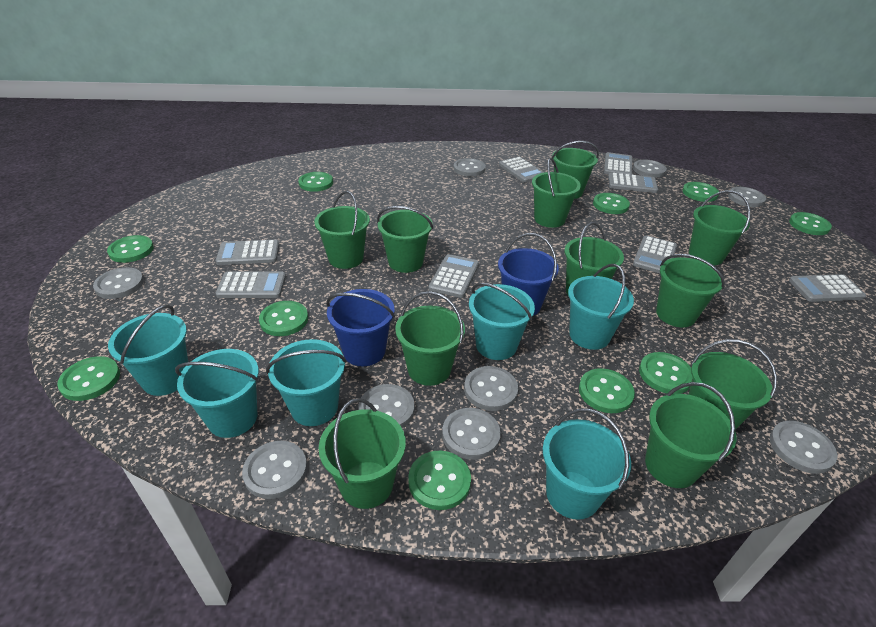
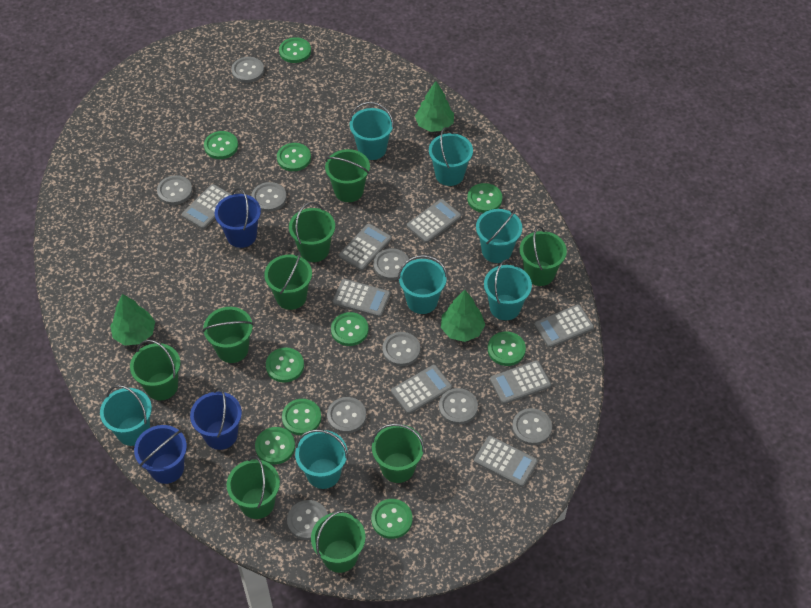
blue bucket: [326,289,395,366] [498,233,559,316] = 2 -> [134,425,187,484] [190,387,242,450] [215,188,261,248] = 3
green bucket: [314,191,370,269] [319,398,406,509] [377,206,433,273] [395,291,465,386] [532,158,581,228] [552,141,599,199] [564,222,624,295] [645,382,736,488] [656,254,725,327] [689,190,751,265] [689,339,777,430] = 11 -> [130,340,180,400] [203,307,254,363] [227,456,280,519] [264,252,312,310] [289,202,335,262] [311,510,365,573] [325,149,370,202] [371,424,425,483] [520,226,567,286] = 9
green tree: none = 0 -> [110,294,155,346] [415,81,454,132] [441,290,485,342] = 3
turquoise bucket: [108,304,188,396] [175,349,259,438] [266,339,346,426] [469,283,535,360] [543,408,631,520] [568,264,634,350] = 6 -> [100,385,152,446] [295,429,348,489] [349,102,394,160] [398,255,447,314] [429,127,473,186] [476,209,522,263] [484,259,532,320] = 7

